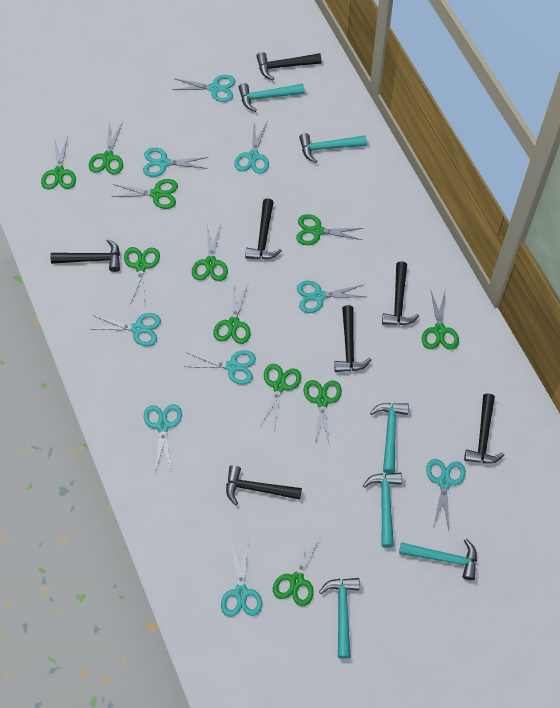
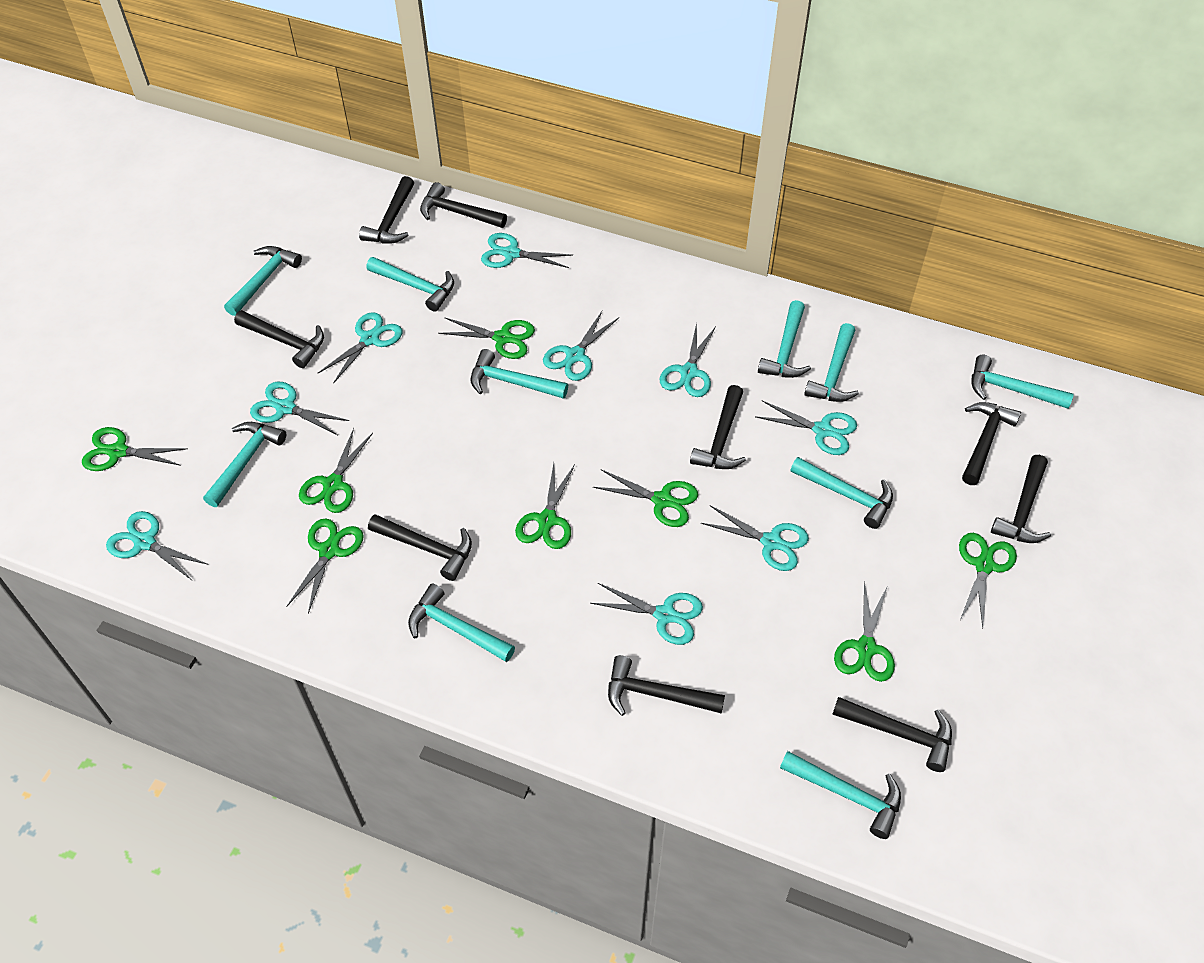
black hammer: [50,239,120,272] [226,465,302,505] [245,198,282,259] [256,52,322,80] [334,305,372,372] [382,261,419,325] [464,394,504,464] = 7 -> [234,310,324,368] [359,176,414,244] [368,514,472,581] [420,182,507,228] [608,655,725,716] [690,385,746,469] [832,697,952,772] [962,402,1021,485] [991,455,1051,543] = 9
green scissors: [41,136,76,189] [89,121,123,175] [112,179,178,209] [124,247,160,307] [192,224,228,281] [213,285,251,344] [259,364,301,429] [273,532,321,606] [296,214,364,245] [304,380,342,446] [422,288,459,350] = 11 -> [82,427,188,471] [286,519,364,614] [299,428,373,513] [438,317,535,359] [515,463,575,549] [593,470,698,527] [834,580,895,682] [959,533,1017,628] = 8
turquoise hammer: [239,83,305,112] [299,133,367,163] [319,578,360,659] [363,473,402,548] [370,403,409,473] [399,539,477,580] = 6 -> [203,422,286,507] [224,246,302,316] [367,257,454,312] [408,583,515,662] [471,349,568,399] [758,300,811,378] [780,751,901,839] [790,457,893,529] [804,323,859,402] [971,355,1074,409] = 10

